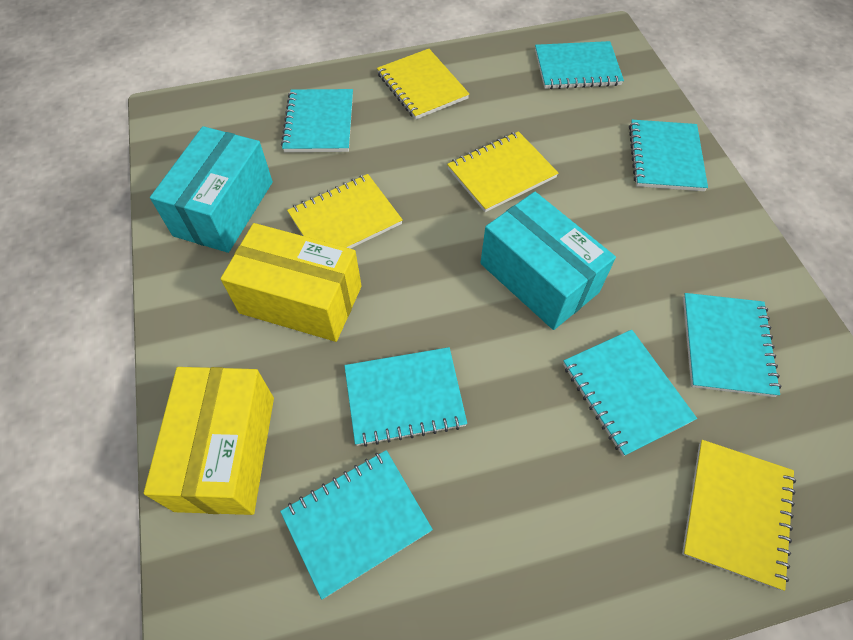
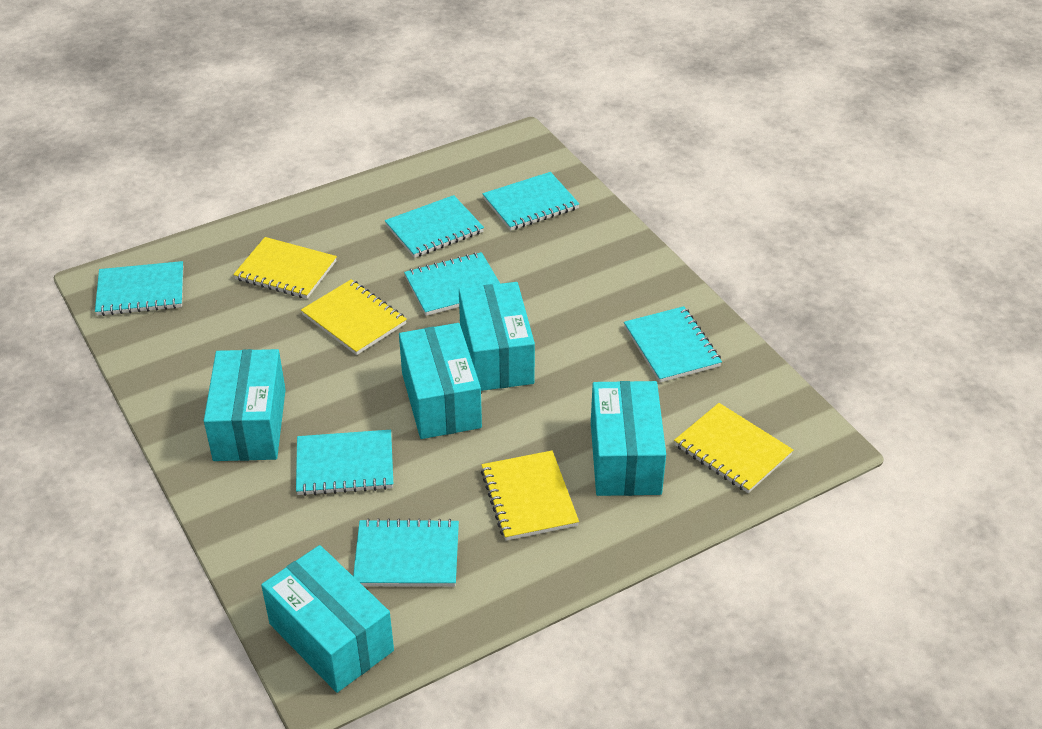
turquoise box: [150,126,273,253] [480,192,616,330] = 2 -> [204,349,286,461] [261,545,394,693] [399,323,482,439] [459,282,535,391] [591,381,666,496] = 5
yellow box: [144,367,274,515] [221,223,362,342] = 2 -> none = 0

